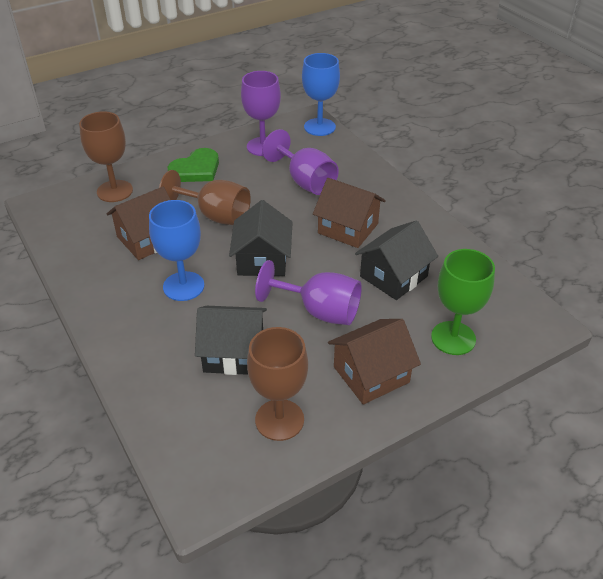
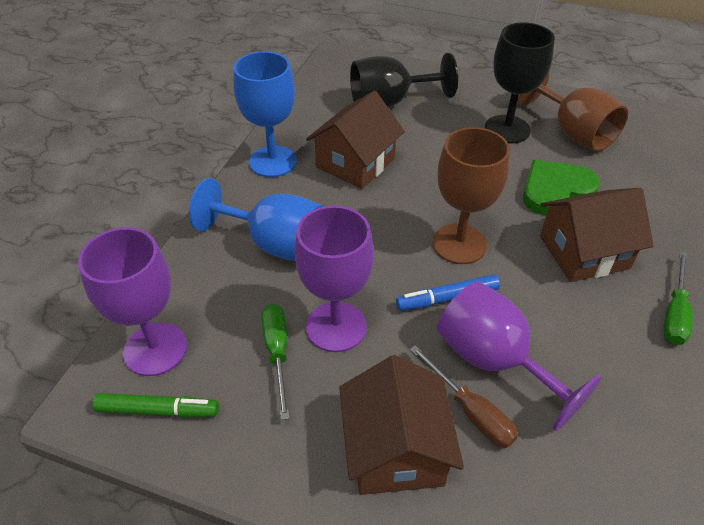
black goblet: none = 0 -> [350,53,458,107] [485,22,555,144] = 2
black house: [195,306,267,375] [229,200,293,276] [355,220,438,300] = 3 -> none = 0
blue marker: none = 0 -> [396,274,500,311] = 1
brown goblet: [79,111,133,202] [159,170,251,225] [247,327,308,441] = 3 -> [432,127,510,264] [518,70,628,151] = 2
brown screwdriver: none = 0 -> [410,345,518,448] = 1
green goblet: [431,249,495,355] = 1 -> none = 0
green marker: none = 0 -> [93,393,219,417] = 1
green screwdriver: none = 0 -> [261,304,290,420] [663,251,693,345] = 2

